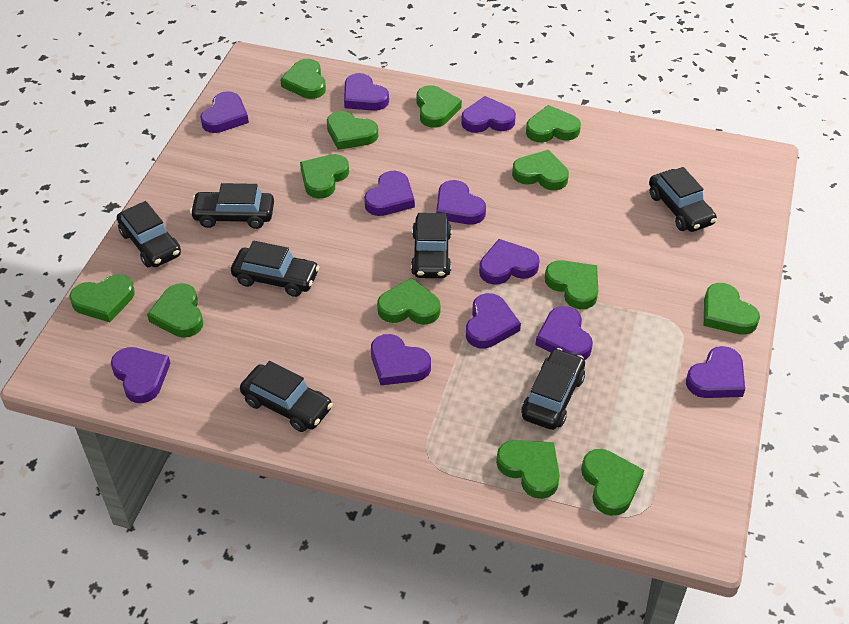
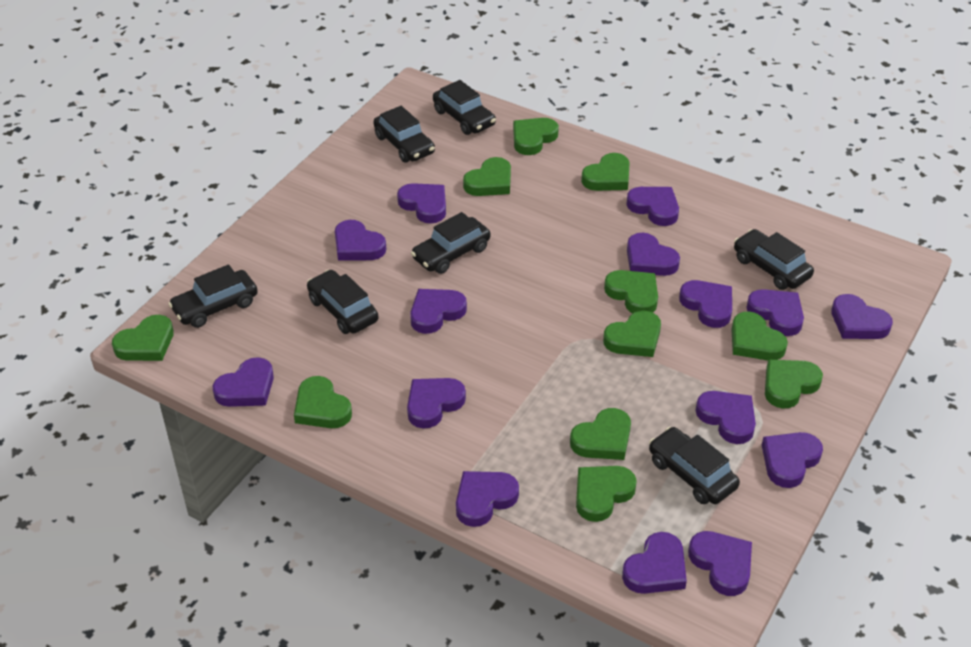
green heart: [70,274,135,322] [147,283,203,338] [280,59,326,99] [300,154,349,198] [327,111,378,150] [377,278,440,325] [417,85,462,128] [496,440,560,499] [512,150,569,190] [526,105,581,142] [545,260,598,309] [581,449,644,516] [704,283,760,335] = 13 -> [112,315,174,361] [294,376,352,428] [463,157,511,196] [513,118,559,155] [570,408,631,460] [576,466,637,522] [581,153,630,191] [603,311,661,357] [604,270,658,313] [731,312,788,361] [765,360,823,409] = 11
purple heart: [111,347,171,403] [200,91,249,133] [344,73,389,111] [364,171,415,216] [371,334,431,385] [436,180,486,225] [461,96,516,133] [466,293,521,349] [479,239,540,285] [536,306,593,360] [686,346,745,398] = 11 -> [213,357,274,407] [335,220,386,261] [397,183,446,224] [407,378,466,429] [410,289,467,334] [456,471,519,527] [622,532,687,594] [626,187,679,226] [627,233,680,276] [679,280,732,328] [688,531,752,596] [696,391,756,444] [746,289,804,336] [762,432,823,488] [831,294,893,339] = 15

